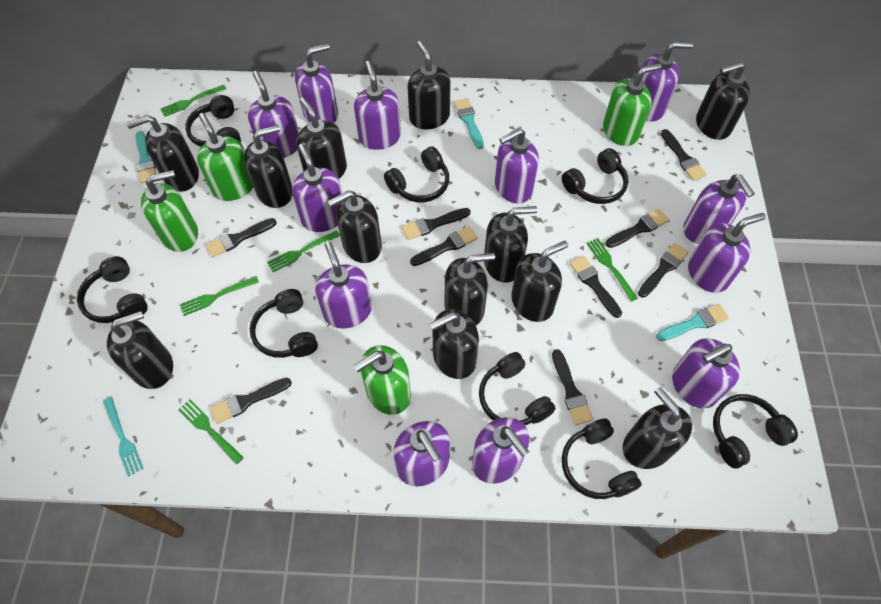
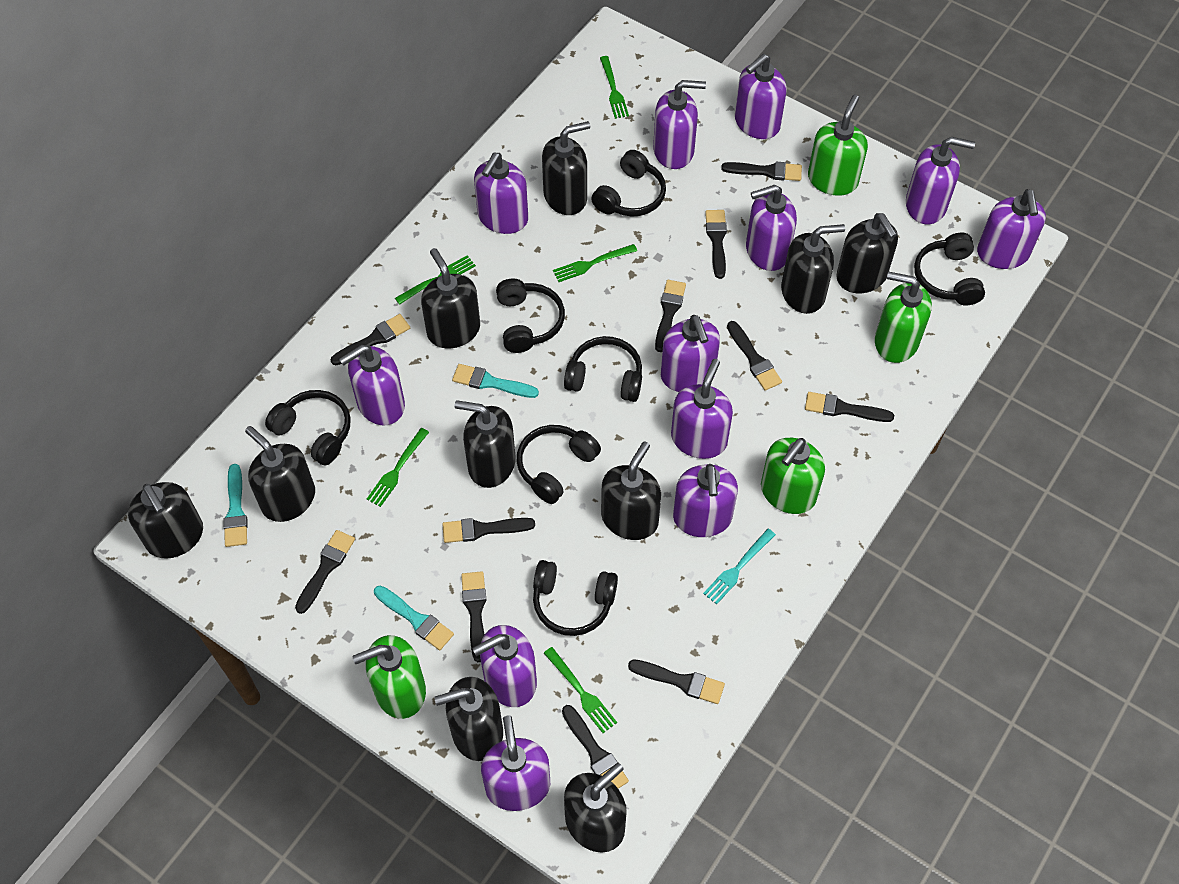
black brush: [206,218,277,257] [210,378,292,424] [402,208,471,240] [410,226,478,266] [552,349,593,425] [569,256,622,318] [606,209,669,248] [638,243,689,298] [661,129,707,181] = 9 -> [295,530,355,614] [331,314,410,365] [442,518,535,543] [461,571,486,662] [562,705,629,789] [628,659,725,704] [655,280,686,352] [705,210,727,279] [721,161,802,181] [727,321,782,391] [805,392,894,422] = 11
black headphones: [77,256,148,323] [185,95,241,146] [250,289,318,358] [384,146,449,202] [479,352,556,425] [562,148,628,204] [562,418,642,499] [713,394,798,469] = 8 -> [265,390,351,465] [496,278,565,353] [517,425,601,504] [533,560,618,636] [564,336,642,402] [591,150,666,217] [914,233,985,305] = 7
black soap dispenser: [107,311,173,389] [126,115,199,192] [244,125,293,208] [296,98,347,179] [327,190,382,263] [408,41,451,130] [429,309,479,379] [445,253,495,325] [484,206,537,283] [511,241,568,322] [623,387,692,469] [696,62,750,140] = 12 -> [128,482,203,559] [245,426,315,522] [421,248,480,348] [434,677,503,761] [455,400,516,488] [542,121,590,215] [564,763,627,853] [601,441,661,540] [781,224,845,314] [836,213,898,293] = 10

